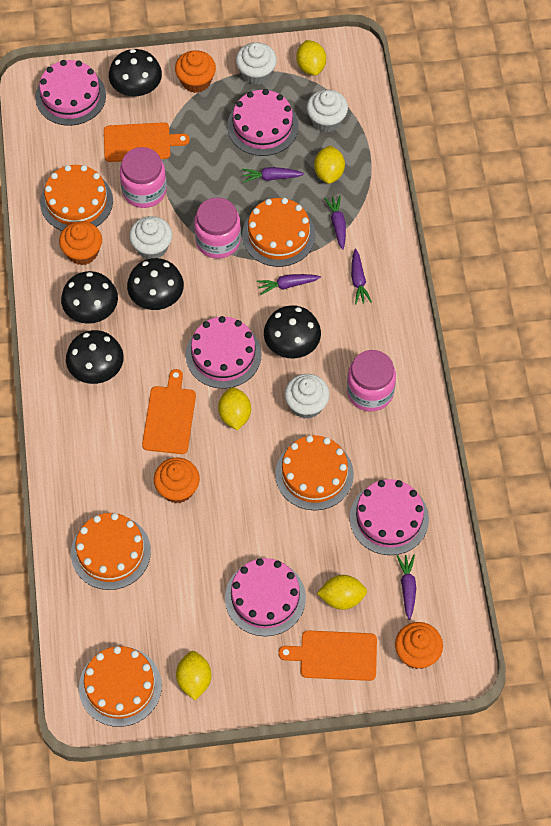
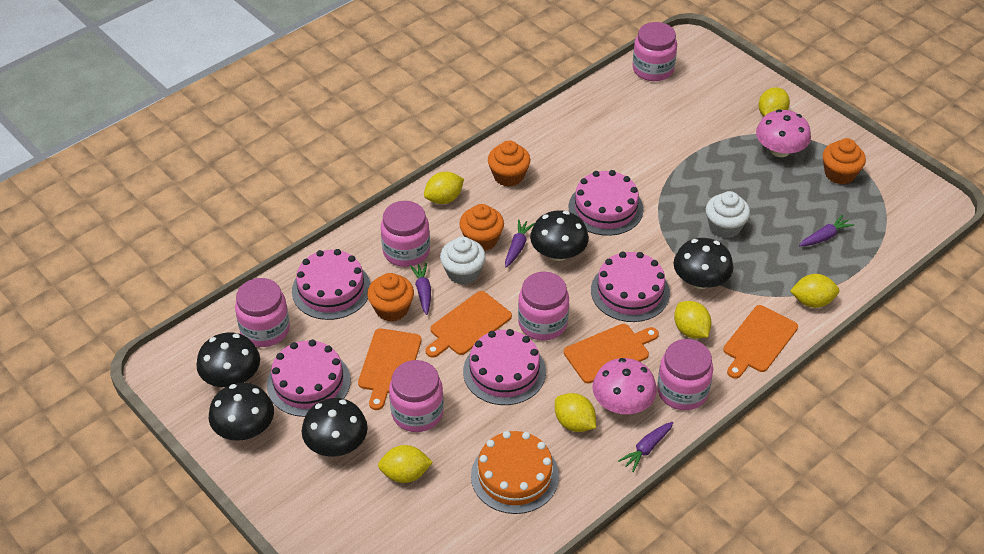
orange cake: [40,165,113,231] [71,513,151,590] [79,646,162,727] [242,198,315,267] [275,435,354,510] = 5 -> [471,431,559,514] = 1
orange cutting board: [104,122,190,162] [142,369,196,454] [278,630,377,681] = 3 -> [358,328,421,410] [425,291,512,358] [564,324,659,383] [723,305,798,379] = 4
pink jar: [120,147,167,208] [194,197,241,259] [347,350,396,411] = 3 -> [235,278,290,347] [381,201,430,267] [389,360,444,432] [518,272,569,341] [632,22,677,81] [657,339,713,410] = 6
pink mushroom: none = 0 -> [593,358,657,414] [756,109,811,157] = 2
purple carrot: [242,167,304,183] [257,274,321,295] [324,196,346,250] [351,249,372,304] [397,555,416,620] = 5 -> [410,263,431,315] [505,219,535,267] [618,422,673,472] [799,215,854,246] = 4
white cupcake: [129,216,172,259] [236,42,277,85] [285,374,329,419] [307,89,348,132] = 4 -> [440,237,486,284] [706,191,750,238] = 2
yellow lemon: [176,651,211,700] [218,387,251,430] [296,40,326,76] [314,146,345,184] [317,575,367,610] = 5 -> [378,445,433,483] [424,172,464,204] [555,393,596,432] [674,301,712,339] [759,87,790,116] [790,274,839,308] = 6

